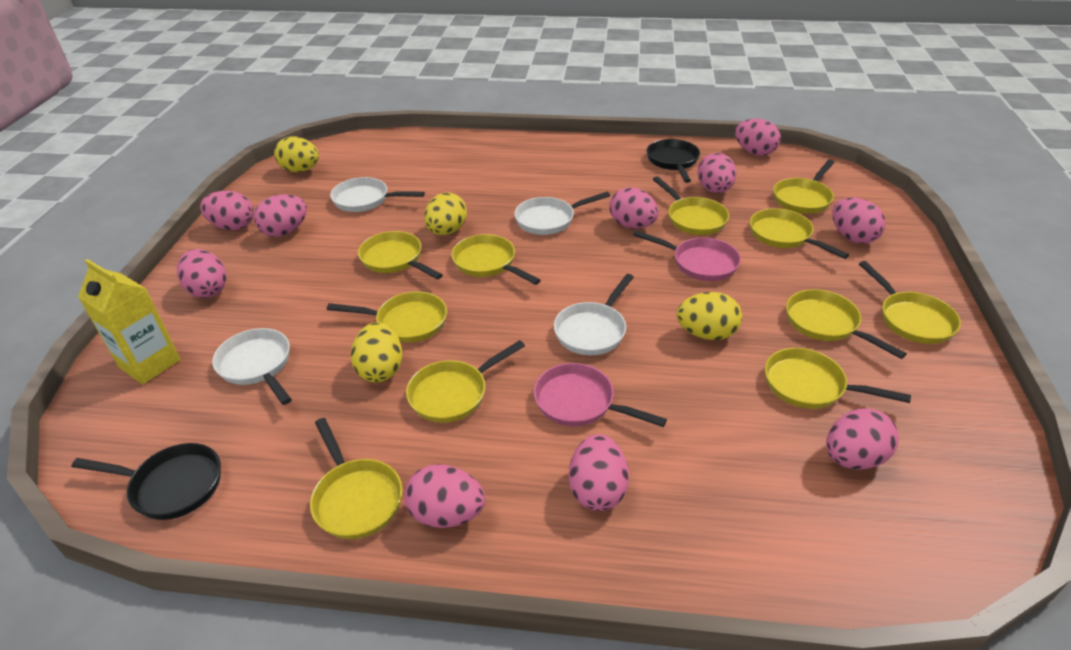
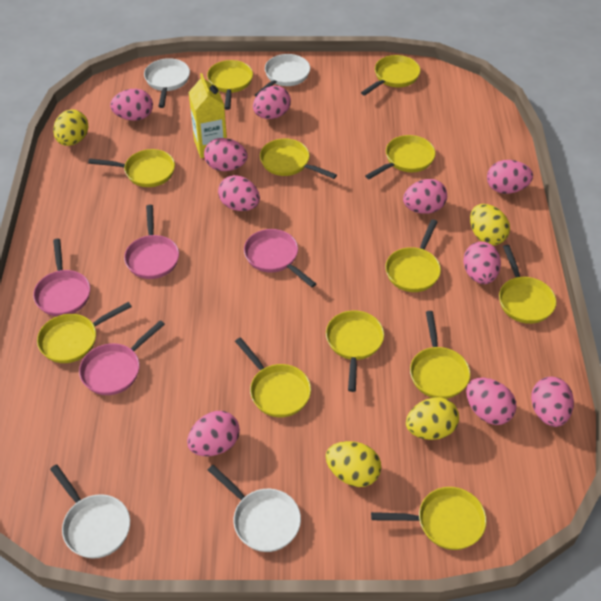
black pan: [72,443,221,520] [647,139,700,183] = 2 -> none = 0
pink pan: [534,363,667,427] [633,230,741,281] = 2 -> [33,239,90,316] [79,320,165,395] [124,205,179,279] [244,229,316,288] = 4
yellow pan: [310,418,403,539] [327,292,447,343] [358,231,443,279] [406,340,525,423] [451,234,541,285] [653,176,729,235] [750,208,849,259] [765,348,911,409] [773,160,834,214] [786,289,907,359] [859,261,961,344] = 11 -> [37,302,132,363] [88,149,175,187] [207,60,253,110] [235,337,311,418] [260,138,337,179] [326,310,384,392] [361,55,420,96] [365,135,436,179] [371,487,487,550] [385,219,441,292] [410,311,471,399] [499,245,556,324] = 12

